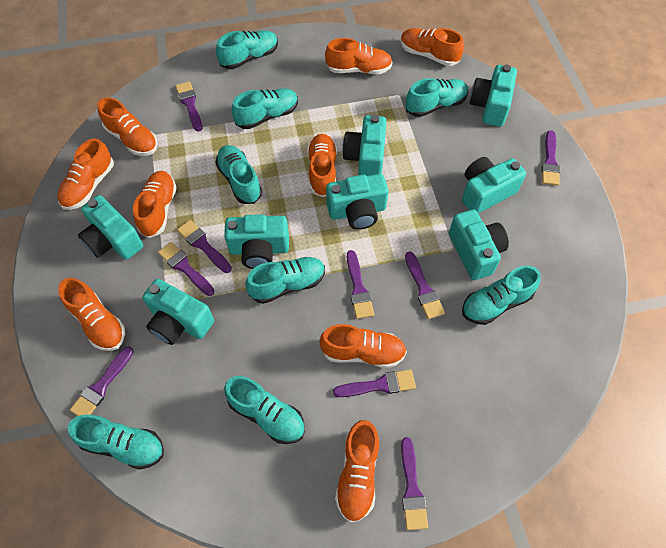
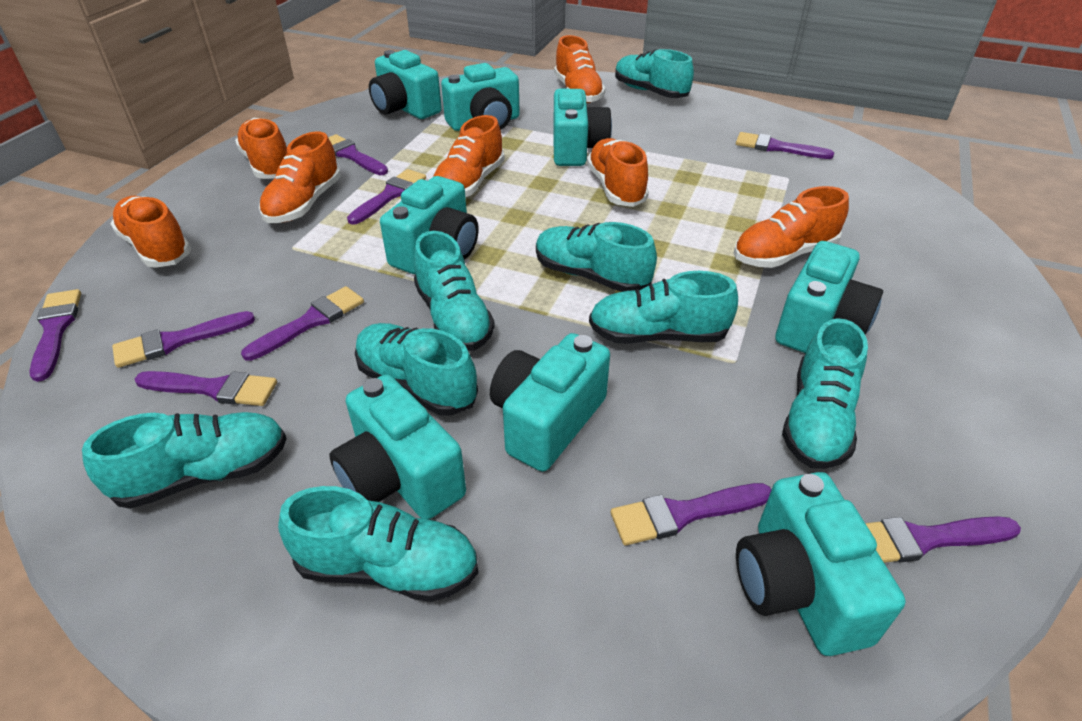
orange shoe: [57,138,114,210] [58,278,125,351] [97,97,158,156] [133,171,177,238] [307,134,337,197] [319,324,407,368] [325,38,393,74] [335,420,379,523] [400,28,464,66] = 9 -> [111,196,191,268] [235,118,287,179] [259,131,341,223] [433,115,505,197] [554,35,605,103] [587,138,649,207] [734,186,849,268] = 7

